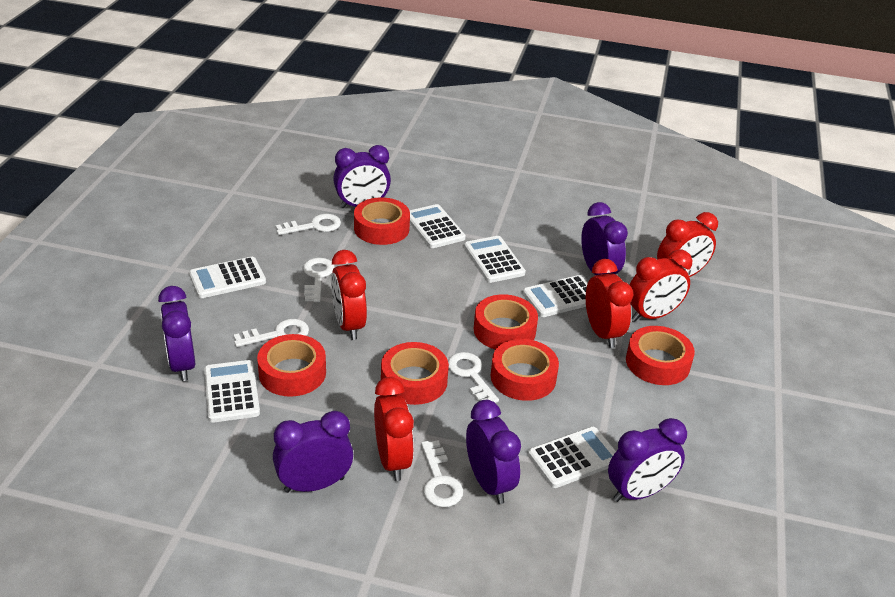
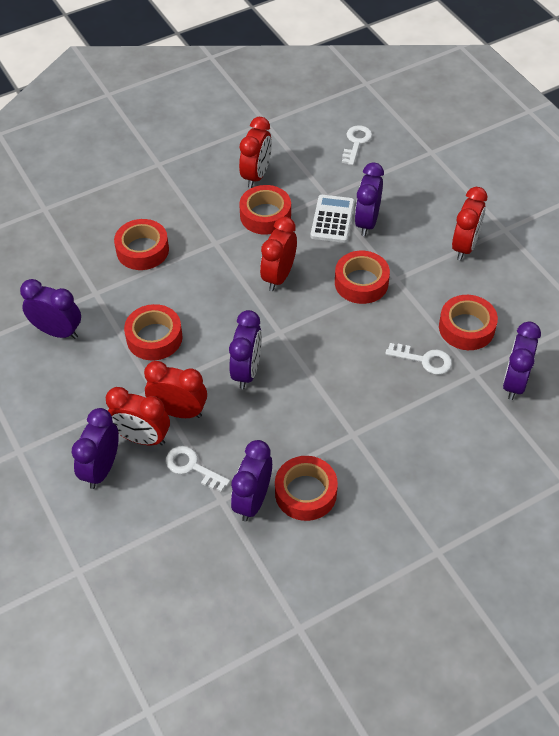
white calculator: [189,257,266,298] [204,360,260,423] [409,204,466,248] [464,236,526,283] [523,275,588,317] [528,427,616,488] = 6 -> [311,195,355,243] = 1
white key: [234,319,309,347] [276,214,341,235] [303,258,335,302] [421,440,463,507] [448,352,499,403] = 5 -> [166,446,230,492] [342,125,372,165] [385,343,452,375] = 3

